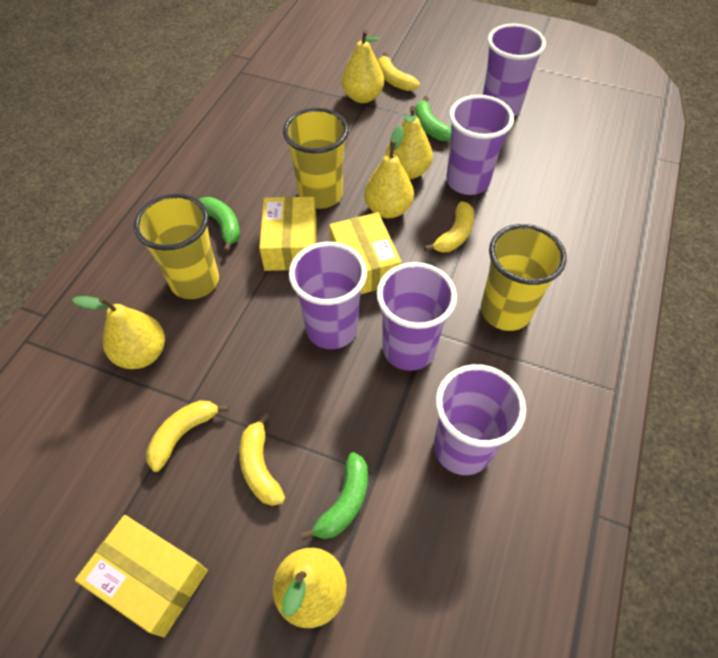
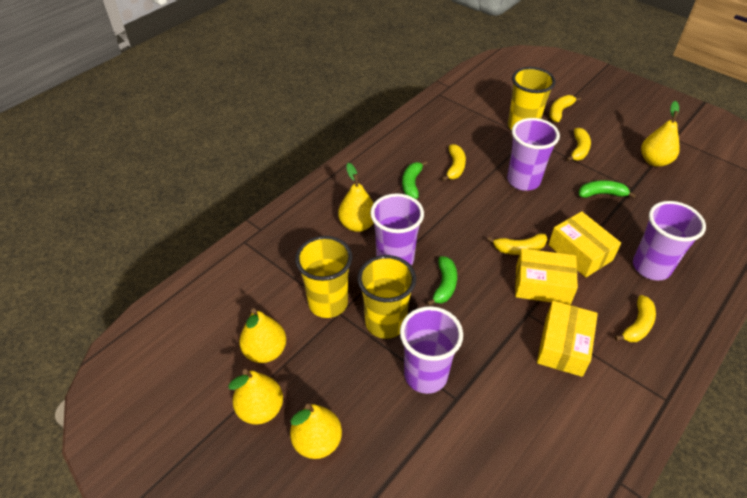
purple cup: [289,242,367,349] [377,262,457,371] [434,364,526,475] [446,95,514,195] [483,24,546,116] = 5 -> [370,193,424,266] [400,306,463,394] [507,118,560,191] [633,201,706,280] = 4
yellow banana: [146,400,229,472] [239,413,285,506] [378,52,420,91] [424,201,474,253] = 4 -> [442,144,466,181] [487,234,547,255] [549,95,581,122] [566,128,591,161] [615,295,656,342] = 5

